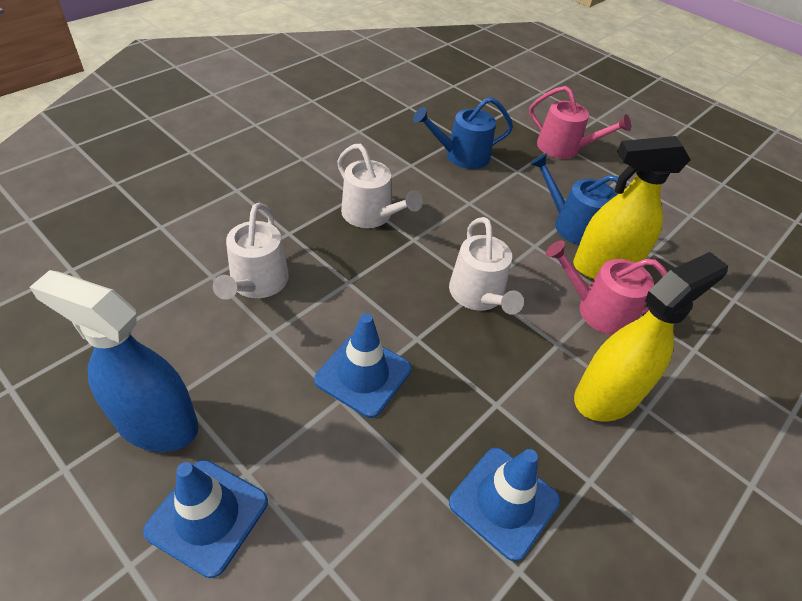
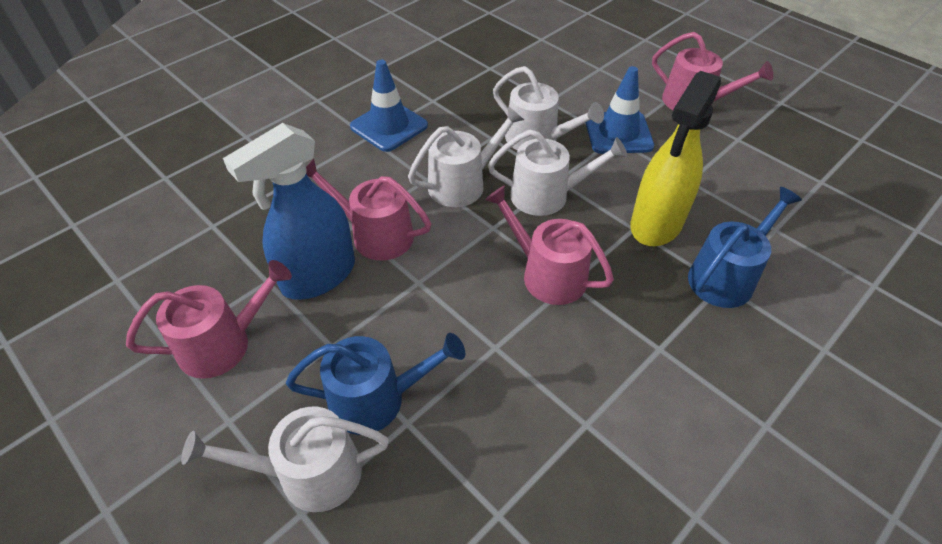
blue traffic cone: [143,460,268,578] [314,313,411,418] [449,447,560,561] = 3 -> [350,60,428,152] [585,66,654,154] = 2
pink watering can: [529,86,631,159] [546,240,668,335] = 2 -> [126,260,292,379] [306,159,431,260] [485,186,614,305] [652,32,773,110] = 4
white watering can: [213,203,289,300] [337,144,423,228] [449,217,524,314] = 3 -> [181,407,389,512] [408,106,524,207] [488,130,627,216] [493,66,604,150] = 4
yellow spray bottle: [573,136,690,279] [574,252,728,422] = 2 -> [630,71,721,246] = 1

